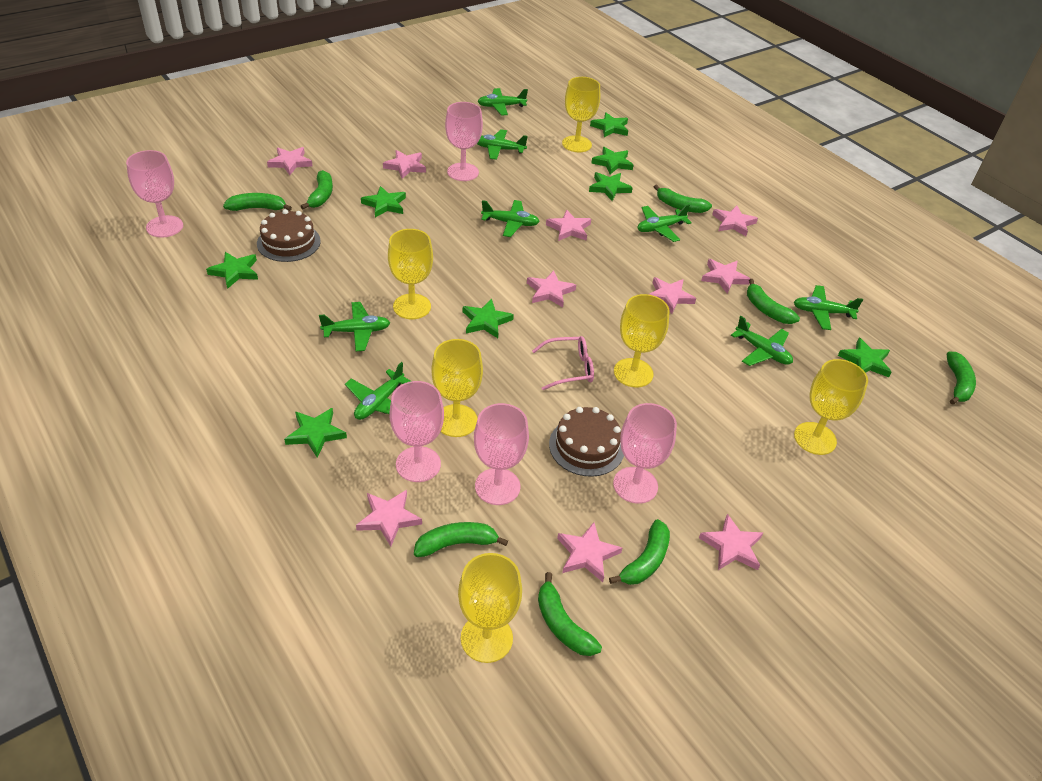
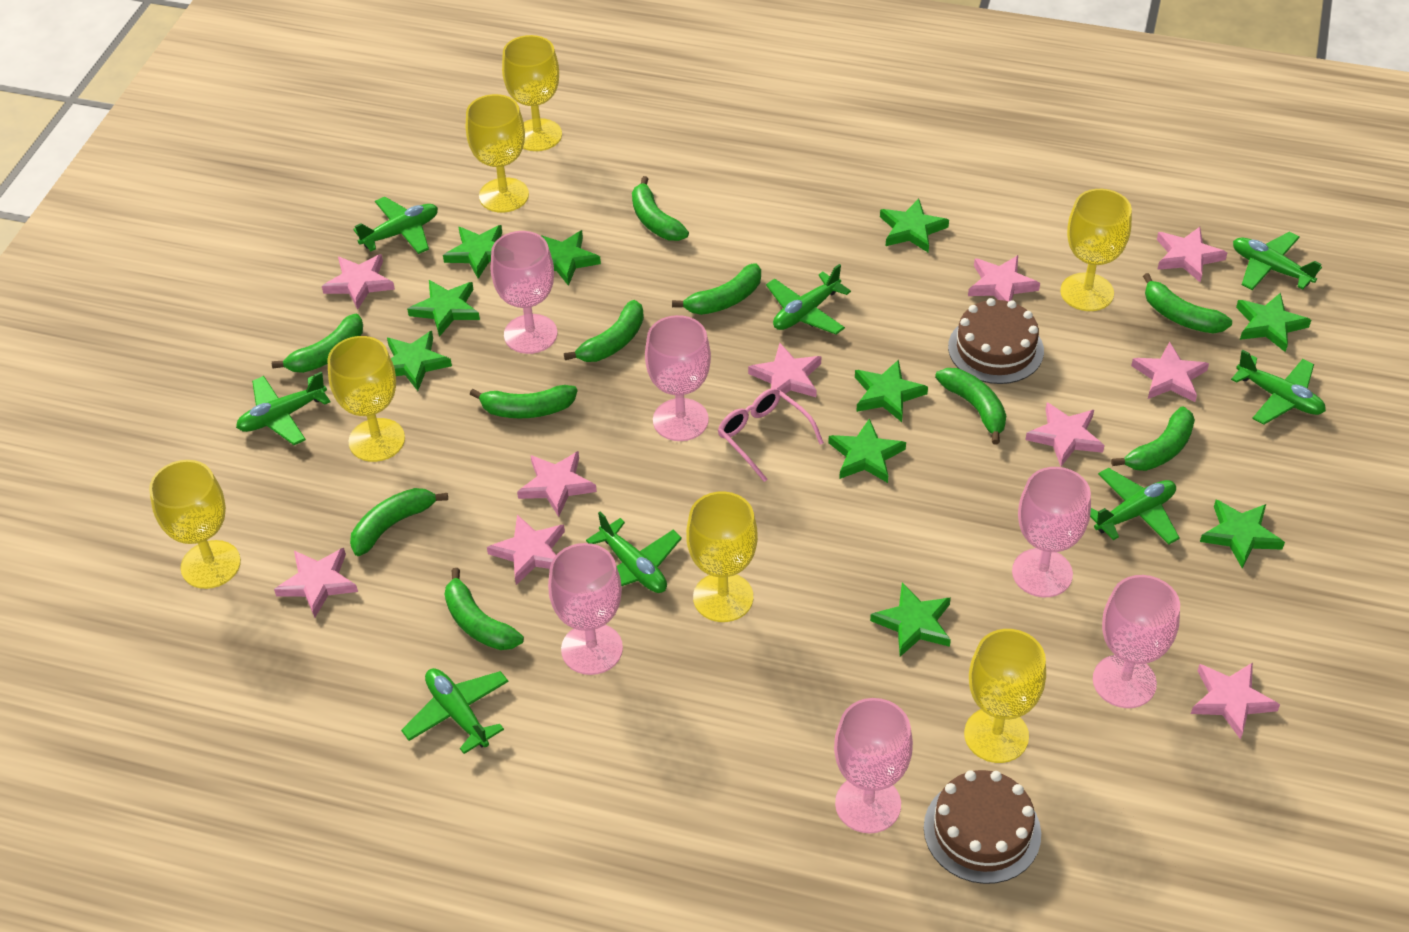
green banana: [223,193,292,211] [301,170,333,209] [414,522,508,557] [538,572,602,656] [609,519,670,585] [654,184,712,213] [747,279,800,324] [947,351,976,405] = 8 -> [272,313,363,373] [350,488,448,556] [444,568,524,650] [470,385,578,418] [564,300,644,362] [632,176,689,241] [672,263,761,315] [935,368,1007,445] [1111,406,1195,471] [1143,273,1232,334] = 10
green star: [206,252,258,289] [284,408,347,458] [361,186,406,217] [463,299,514,338] [589,172,633,201] [590,112,628,137] [591,147,634,175] [838,338,891,377] = 8 -> [387,331,452,391] [407,280,480,337] [443,225,502,279] [540,230,601,286] [828,418,906,483] [855,360,928,422] [870,583,951,657] [880,199,949,252] [1200,500,1285,569] [1236,293,1311,352] = 10
pink goblet: [126,150,183,237] [389,381,444,482] [445,102,483,181] [474,403,529,505] [613,403,677,504] = 5 -> [491,231,557,354] [548,543,623,675] [645,315,711,441] [834,698,913,833] [1012,467,1091,597] [1093,575,1180,708] = 6
yellow goblet: [388,229,433,319] [431,339,483,437] [458,553,522,663] [562,77,600,152] [614,294,670,387] [794,359,868,455] = 6 -> [149,460,241,589] [327,336,405,462] [466,94,529,213] [502,35,562,151] [686,491,758,622] [964,629,1046,763] [1060,189,1132,311] = 7

